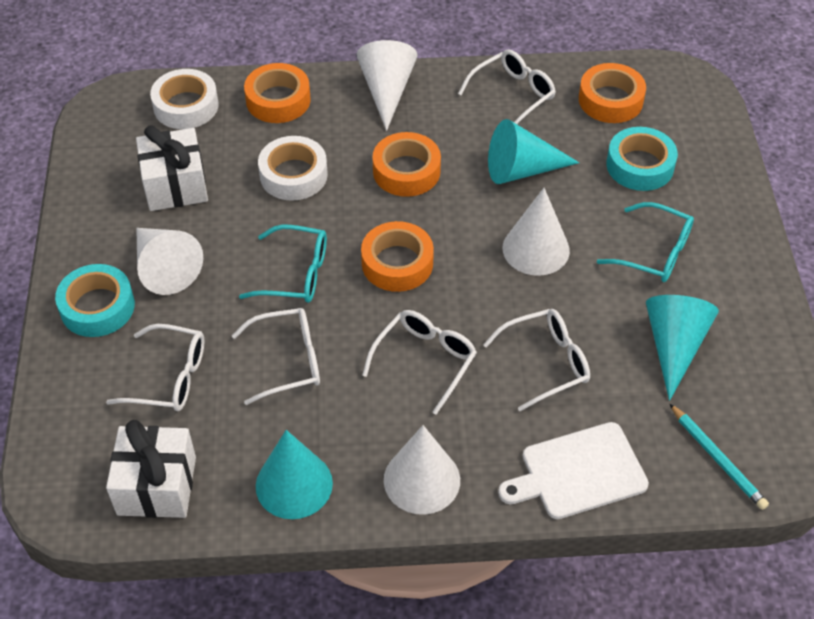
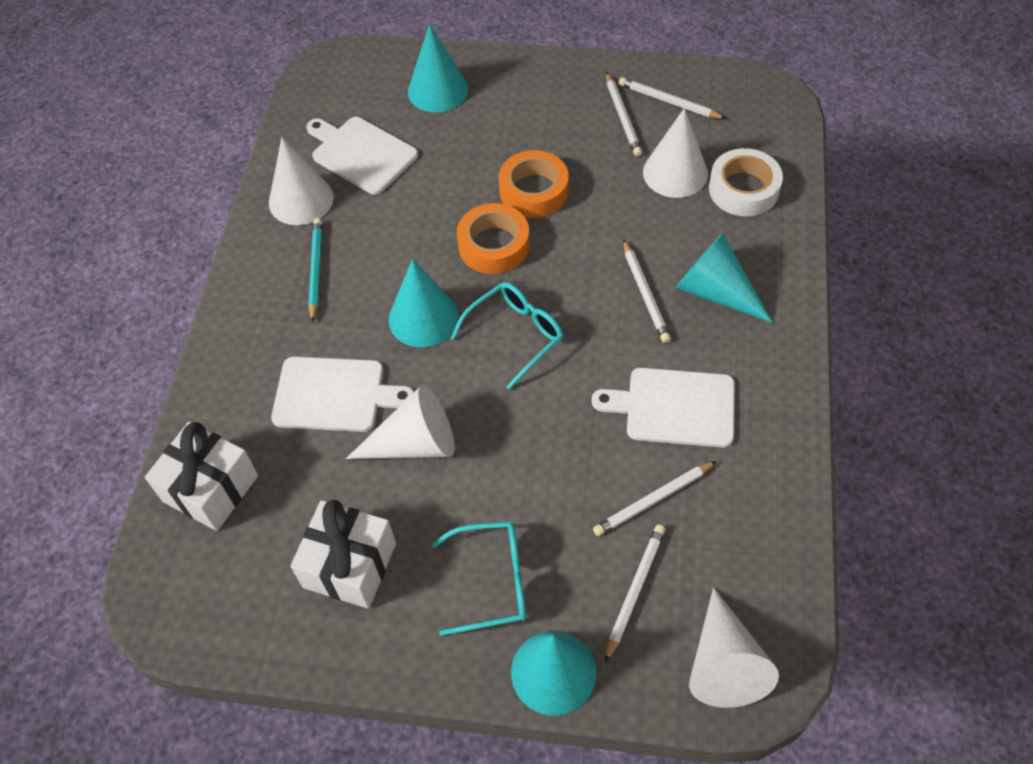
orange tape: [244,63,311,123] [361,221,434,292] [373,132,441,197] [579,63,646,123] = 4 -> [457,203,529,274] [499,150,569,218] = 2
turquoise cone: [256,430,333,519] [488,119,580,184] [646,295,719,401] = 3 -> [389,259,459,347] [408,24,468,112] [511,631,596,716] [675,233,773,323] = 4
turquoise tape: [55,264,135,337] [606,127,678,191] = 2 -> none = 0
white cutting board: [498,422,649,519] = 1 -> [271,357,414,432] [306,117,418,195] [592,368,735,448] = 3
white glasses: [106,324,205,411] [232,308,320,405] [362,310,477,415] [458,49,556,124] [483,309,590,411] = 5 -> none = 0
white pencil: none = 0 -> [593,461,717,536] [605,525,666,663] [606,72,642,156] [619,77,726,119] [623,239,671,343] = 5
white tape: [150,69,219,129] [258,136,328,201] = 2 -> [709,148,783,216] = 1

